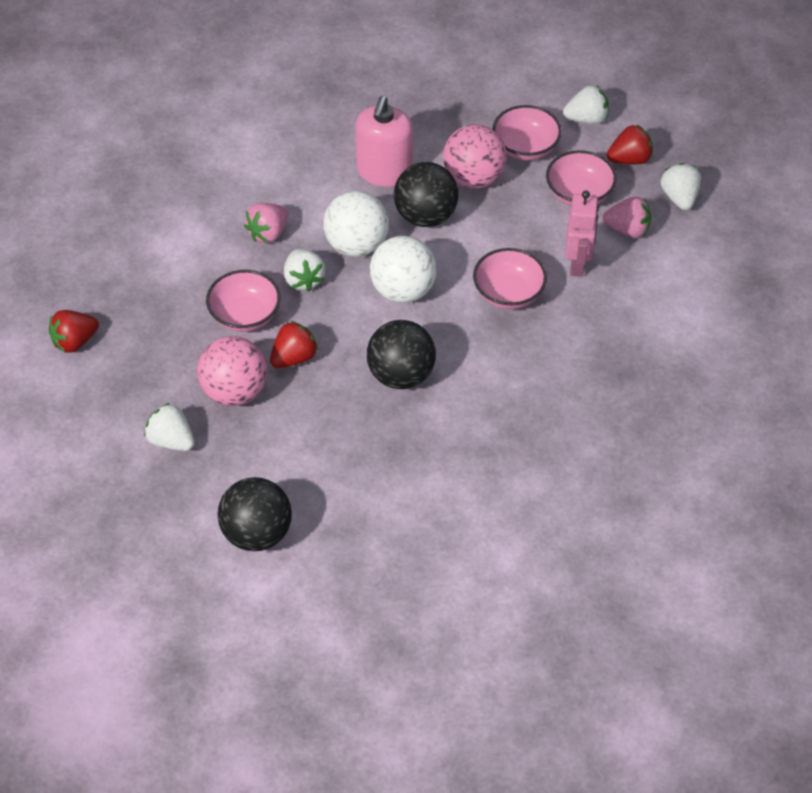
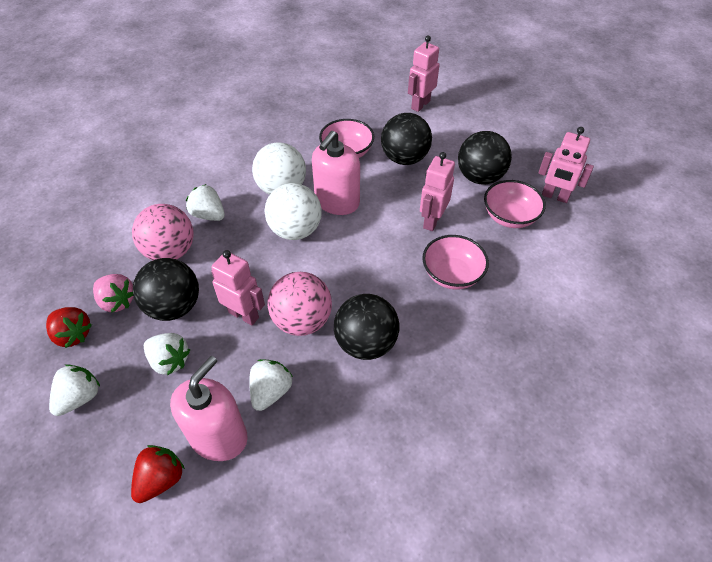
black ball: [217,477,292,551] [367,320,436,389] [394,162,459,227] = 3 -> [133,258,199,321] [334,294,400,360] [381,113,432,165] [458,131,512,185] = 4
pink bowl: [206,270,280,332] [473,248,547,309] [493,105,562,161] [546,150,617,206] = 4 -> [319,119,374,158] [422,235,489,290] [484,180,546,228] = 3
pink robot: [565,190,599,277] = 1 -> [211,250,265,325] [408,36,439,112] [420,152,455,231] [538,127,594,203] = 4
pink soap dispenser: [355,96,413,187] = 1 -> [170,356,248,461] [312,131,360,215] = 2
pink strawberry: [244,203,288,243] [603,197,651,238] = 2 -> [93,274,133,313] = 1
red strawberry: [49,310,99,353] [270,321,318,368] [607,125,653,164] = 3 -> [46,307,92,348] [131,445,185,503] = 2

